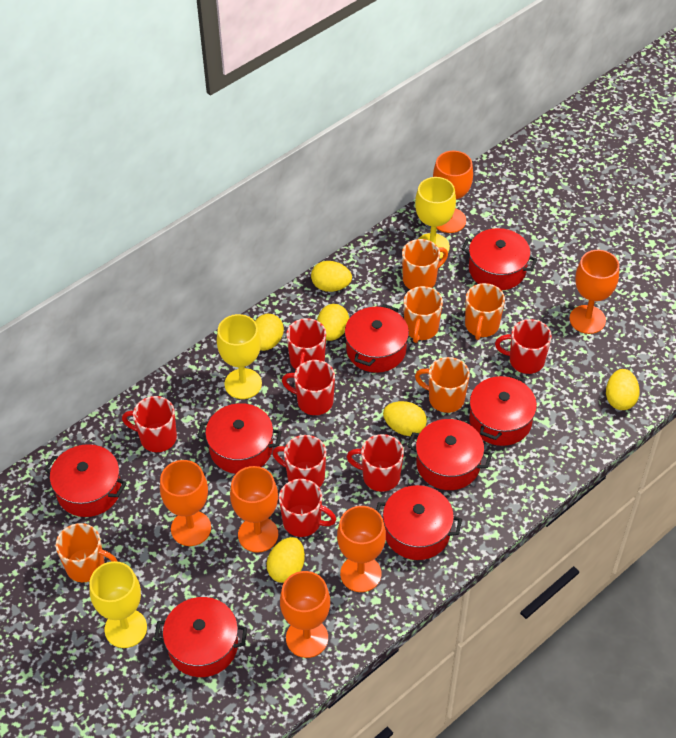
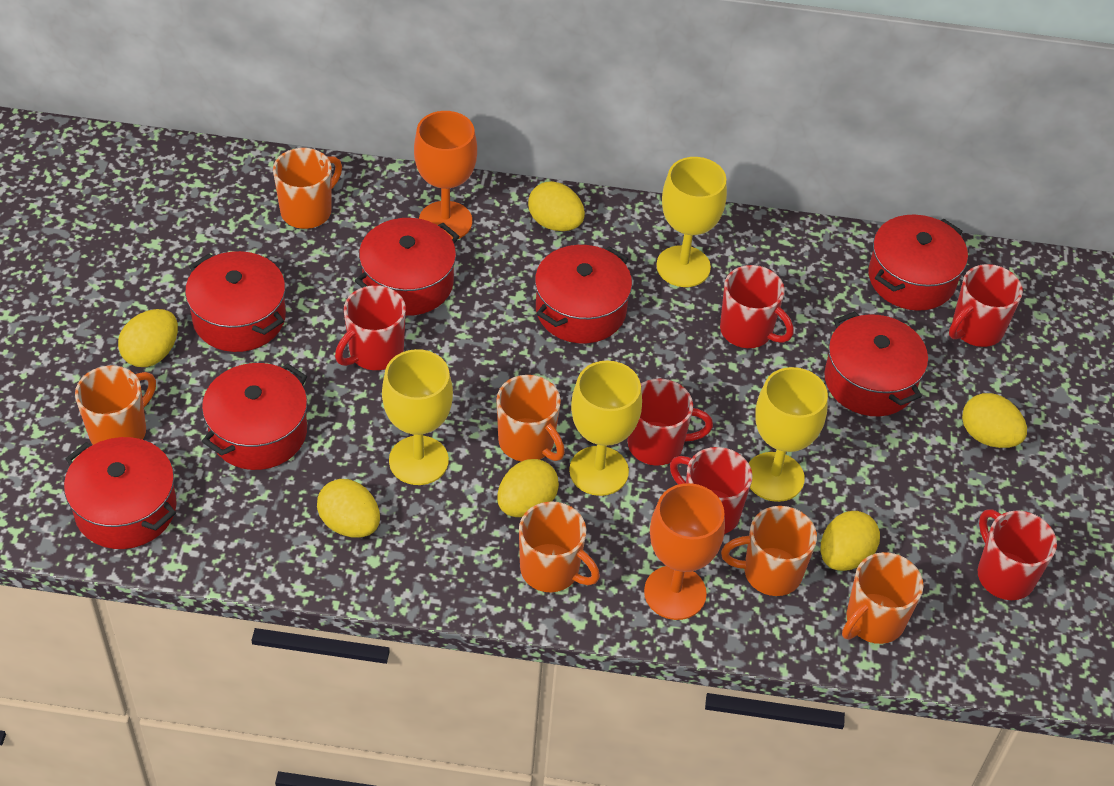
orange goblet: [160,460,211,546] [230,466,278,553] [280,571,330,658] [337,506,386,592] [433,151,473,233] [569,250,619,334] = 6 -> [414,111,477,239] [644,483,725,620] = 2
orange mug: [56,523,118,582] [402,239,448,290] [404,286,443,343] [415,357,470,413] [465,283,505,340] = 5 -> [75,366,156,445] [273,148,342,229] [496,375,565,462] [519,501,600,592] [721,506,817,596] [842,552,924,644] = 6
red mug: [122,396,177,452] [272,435,326,487] [279,479,337,537] [282,360,335,415] [286,318,326,369] [347,434,404,492] [495,319,552,374] = 7 -> [335,285,406,370] [628,378,713,466] [670,447,752,534] [720,265,794,348] [949,264,1023,347] [978,509,1057,600] = 6
red pot: [44,444,127,517] [154,597,247,677] [198,403,282,474] [345,304,409,373] [376,485,462,560] [407,419,492,490] [462,228,537,290] [469,374,537,446] = 8 -> [64,437,177,549] [185,251,286,352] [202,363,307,470] [355,218,460,316] [535,245,632,344] [824,311,928,416] [868,215,968,311] = 7
yellow goblet: [89,561,147,648] [217,314,262,399] [415,177,456,259] = 3 -> [382,349,453,485] [569,360,642,496] [656,157,727,287] [749,367,828,502] = 4

